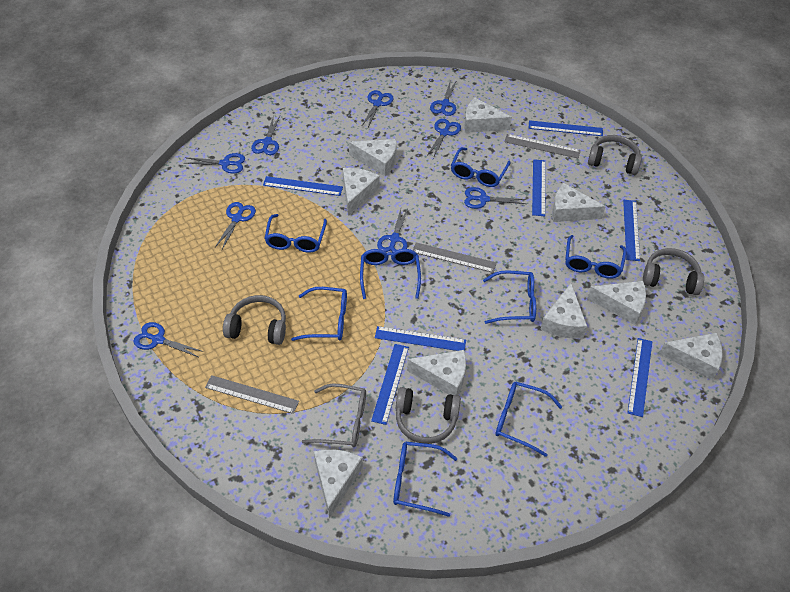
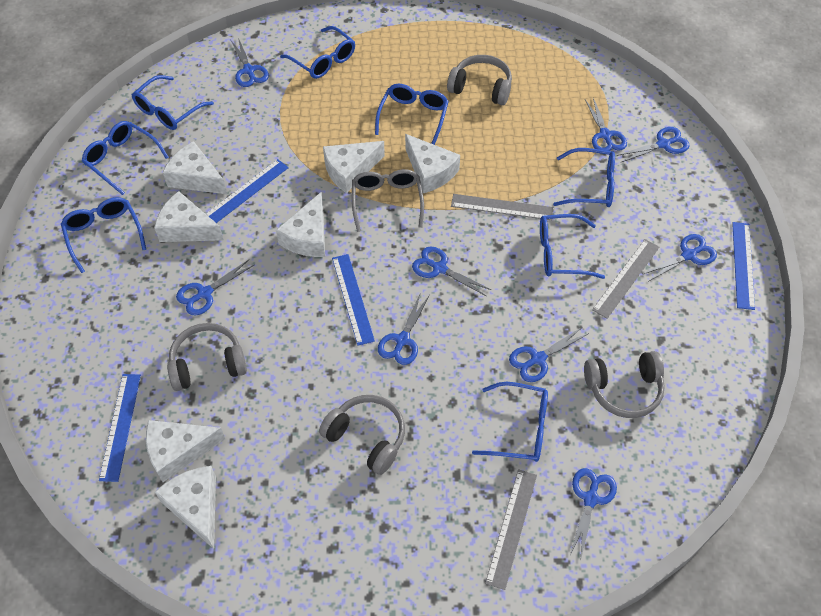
blue ruler: [263,176,343,196] [371,344,409,425] [375,326,466,351] [529,120,603,136] [532,159,546,216] [623,200,640,261] [627,338,652,417] = 7 -> [99,374,141,482] [206,159,289,223] [332,254,375,346] [732,222,755,310] = 4
white cheese: [314,449,363,518] [343,168,380,216] [349,139,397,176] [407,350,466,395] [464,97,512,133] [541,283,587,339] [552,183,606,222] [587,281,646,325] [659,333,723,381] = 9 -> [146,420,225,482] [154,191,224,242] [155,466,216,549] [163,141,227,194] [276,192,325,257] [323,141,385,193] [405,134,460,193] = 7

